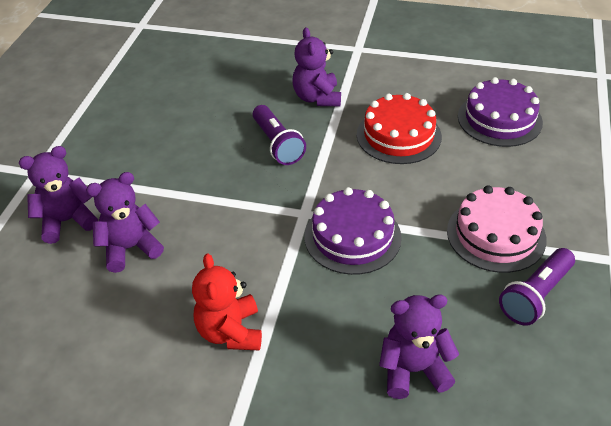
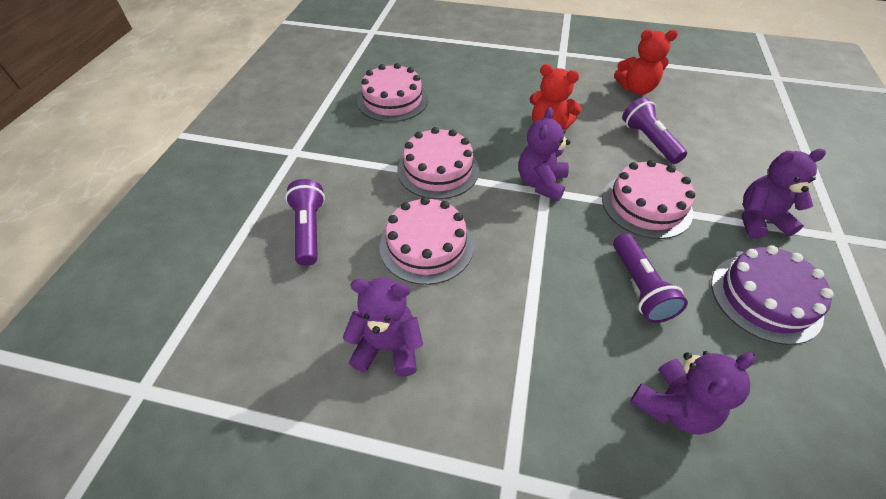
pink cake: [447,186,547,273] = 1 -> [357,63,428,122] [380,197,474,285] [397,127,479,199] [602,160,695,239] = 4
purple cake: [304,187,402,275] [458,77,543,147] = 2 -> [711,245,834,345] = 1
purple flashlight: [253,105,306,165] [499,248,575,326] = 2 -> [285,179,325,266] [613,233,688,323] [622,97,687,164] = 3
red cake: [357,93,442,164] = 1 -> none = 0
red teddy bear: [192,254,262,350] = 1 -> [529,64,582,130] [614,30,678,95] = 2

